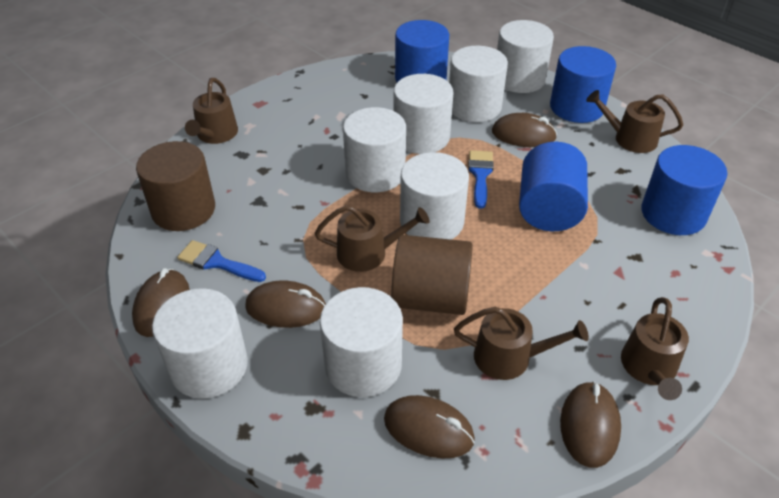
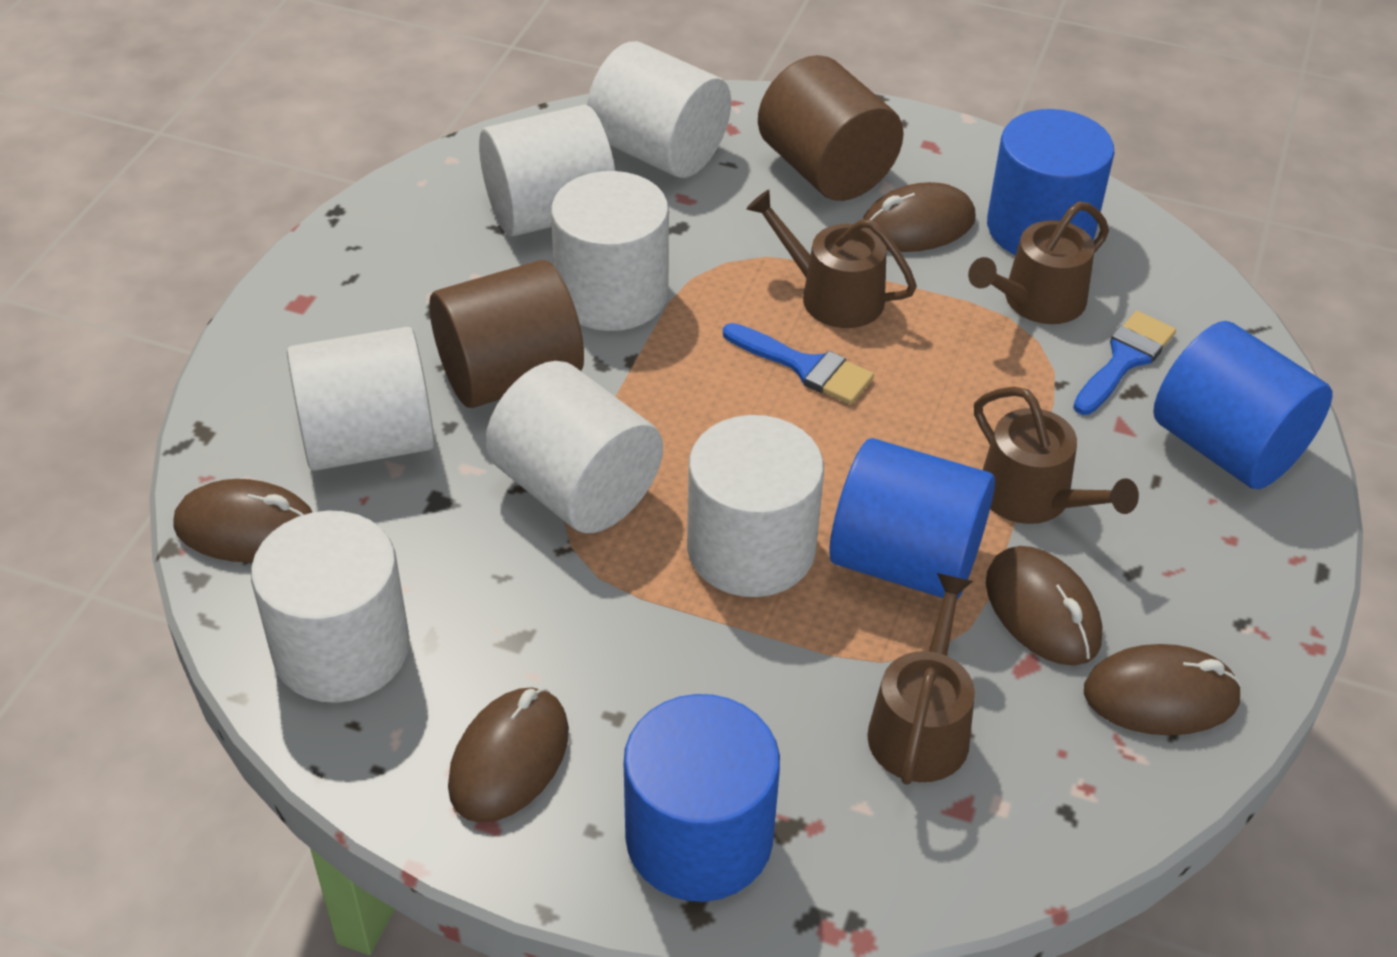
brown watering can: [185,78,238,144] [315,205,429,272] [454,307,589,380] [586,90,683,153] [621,297,689,400] = 5 -> [746,189,917,328] [867,573,975,785] [968,202,1109,324] [974,386,1139,524] = 4

